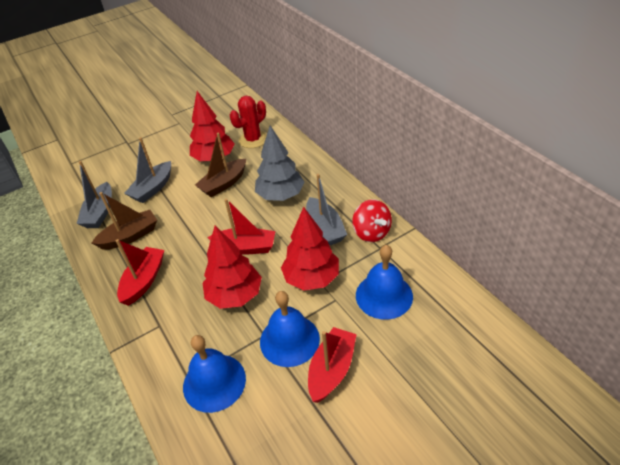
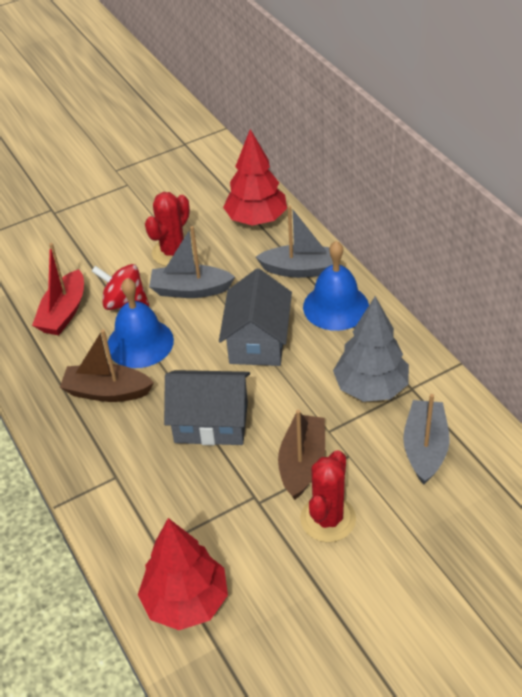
blue bell: [183,335,246,413] [260,291,320,367] [356,245,413,320] = 3 -> [107,278,174,368] [303,241,369,331] = 2
grey house: none = 0 -> [164,370,250,446] [219,269,292,366] = 2
red boat: [116,239,164,306] [207,198,275,255] [308,327,357,403] = 3 -> [32,243,84,335] = 1
red cactus: [230,96,267,148] = 1 -> [145,192,194,266] [300,450,356,542] = 2
red tree: [190,91,235,161] [202,226,262,309] [281,207,339,291] = 3 -> [138,518,228,630] [223,129,287,226] = 2

